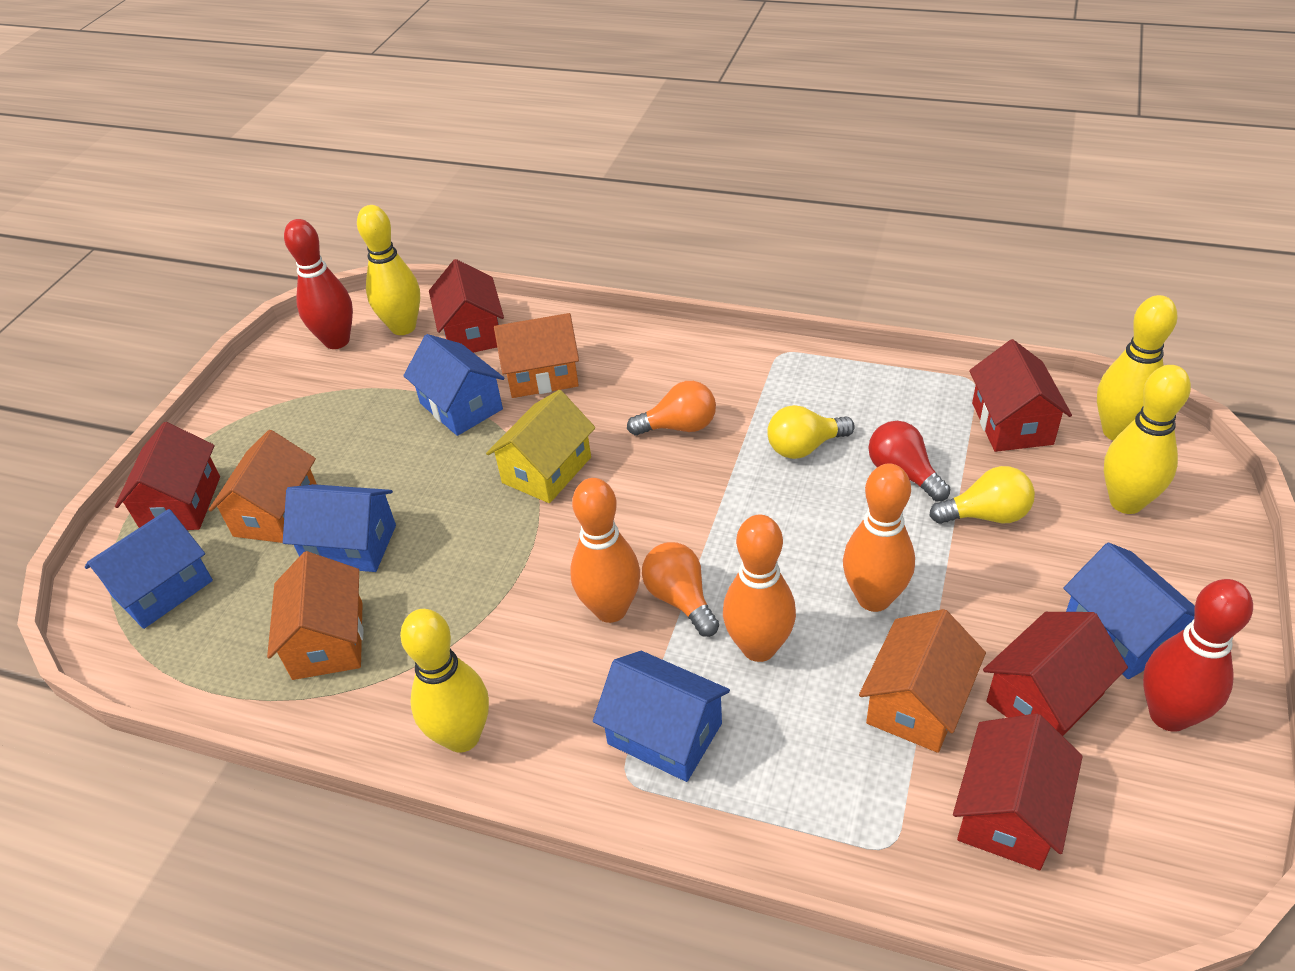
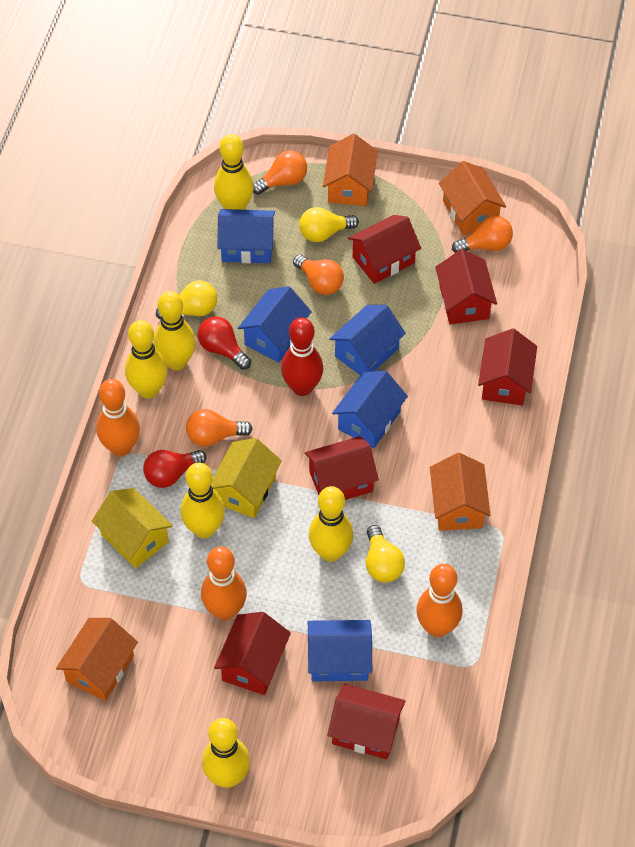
orange light bulb: [627,381,716,436] [642,542,719,637] = 2 -> [186,409,253,447] [253,151,307,195] [293,255,344,295] [452,216,513,253] = 4
red bowling pin: [284,219,353,349] [1143,579,1253,732] = 2 -> [281,317,323,396] = 1
red house: [115,422,220,530] [429,259,504,353] [953,713,1083,870] [969,339,1072,452] [983,612,1128,736] = 5 -> [214,612,291,695] [305,436,379,500] [327,684,406,759] [348,215,421,284] [435,249,497,325] [478,328,537,406] = 6
red light bulb: [869,421,951,502] = 1 -> [143,450,206,488] [197,316,251,370] = 2
yellow bowling pin: [357,205,420,335] [400,609,489,753] [1097,295,1177,441] [1104,365,1191,514] = 4 -> [125,320,168,399] [154,291,196,370] [180,463,225,538] [202,718,250,788] [214,134,254,210] [309,486,353,562] = 6
yellow house: [486,390,595,503] = 1 -> [92,488,173,568] [211,438,282,518] = 2
yellow light bulb: [767,405,855,459] [929,466,1035,524] = 2 -> [156,280,217,320] [299,207,359,242] [366,525,405,583] = 3

